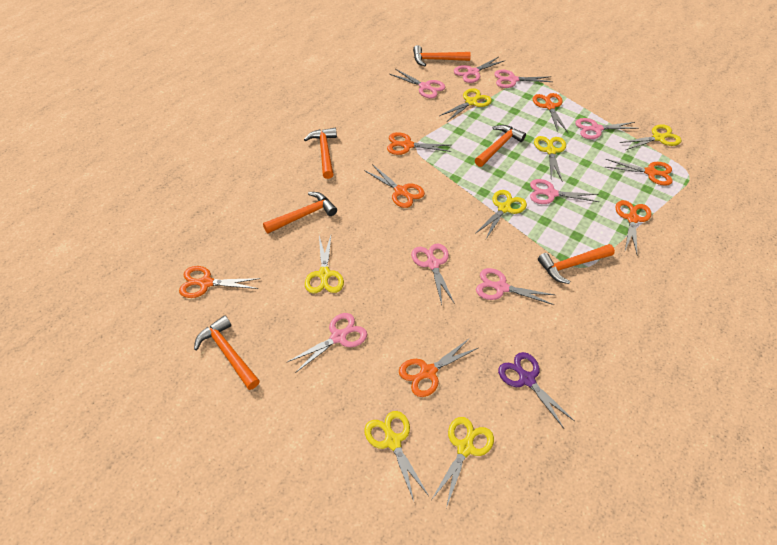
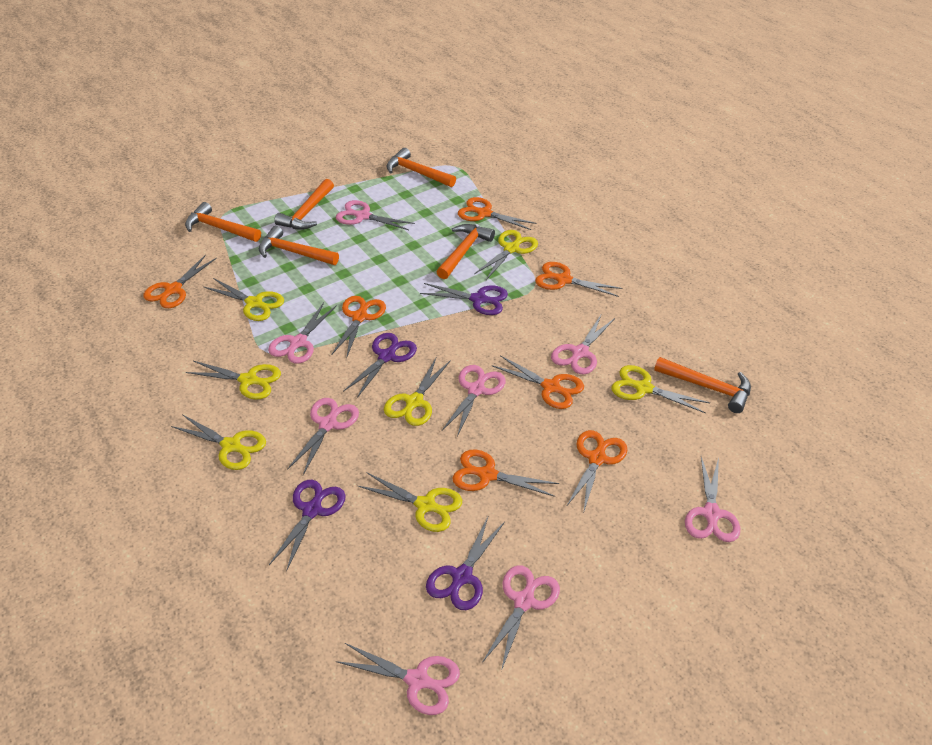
purple scissors: [498,352,574,429] = 1 -> [269,480,346,572] [343,333,417,398] [420,283,508,315] [426,515,505,610] = 4

